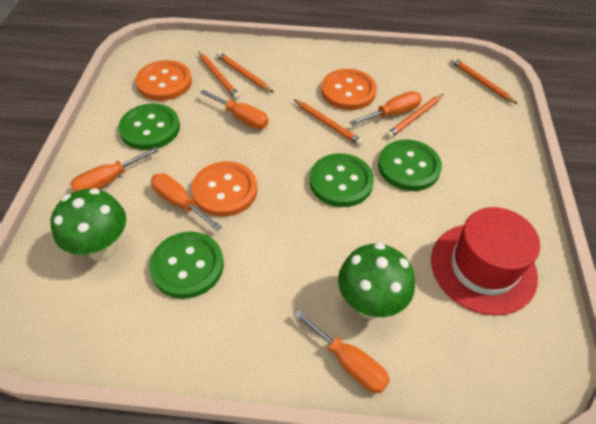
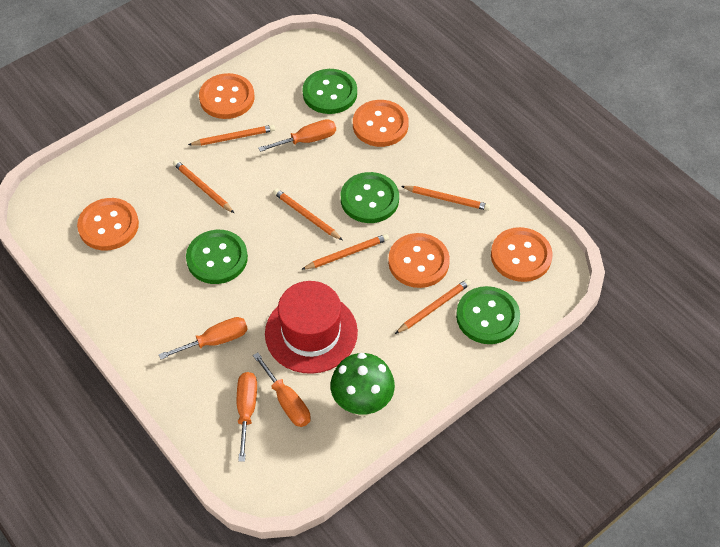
green mushroom: [51,188,126,261] [338,243,415,319] = 2 -> [330,353,395,416] = 1
orange button: [135,60,192,101] [191,161,257,217] [321,69,377,110] = 3 -> [77,198,139,251] [199,73,254,119] [353,100,409,147] [388,233,450,288] [491,227,553,282] = 5
orange pencil: [199,52,240,99] [217,52,274,93] [294,99,363,146] [386,94,444,139] [451,58,518,104] = 5 -> [173,160,234,213] [188,125,275,146] [273,188,343,240] [301,234,389,270] [395,279,471,334] [401,186,490,211] = 6
orange screwdriver: [70,147,159,192] [151,173,222,231] [200,90,269,129] [293,310,390,393] [350,91,422,126] = 5 -> [159,317,248,359] [237,372,257,462] [253,353,311,427] [258,119,336,152] = 4

